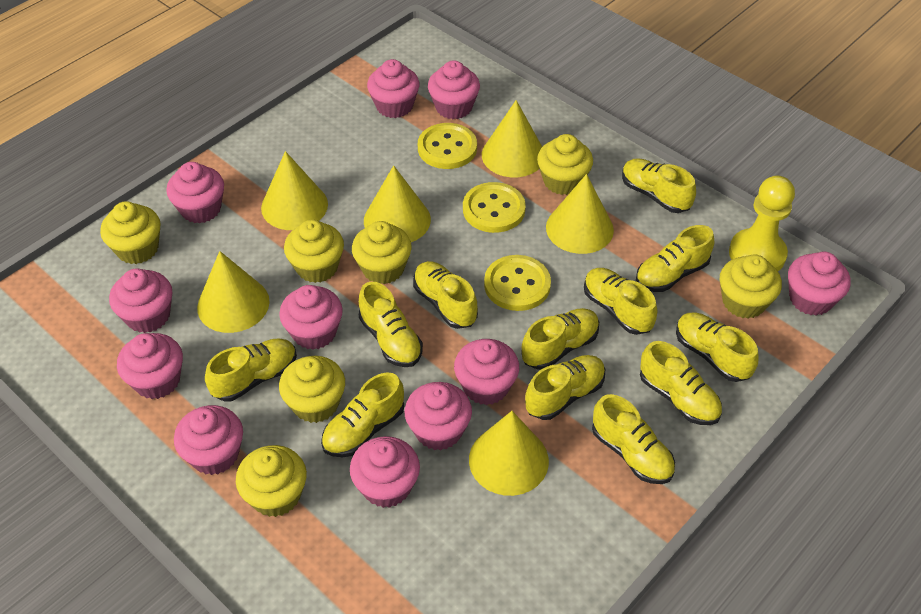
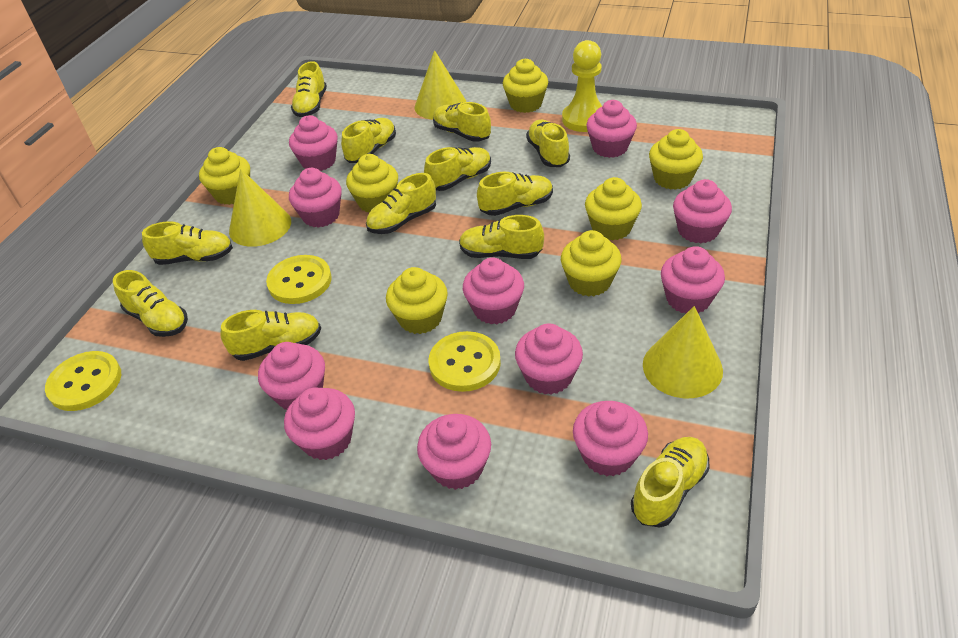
yellow cone: [197,251,270,333] [261,151,328,230] [364,165,431,242] [469,411,549,496] [482,100,542,177] [546,174,614,254] = 6 -> [229,169,291,247] [415,50,466,120] [643,306,723,398] = 3

